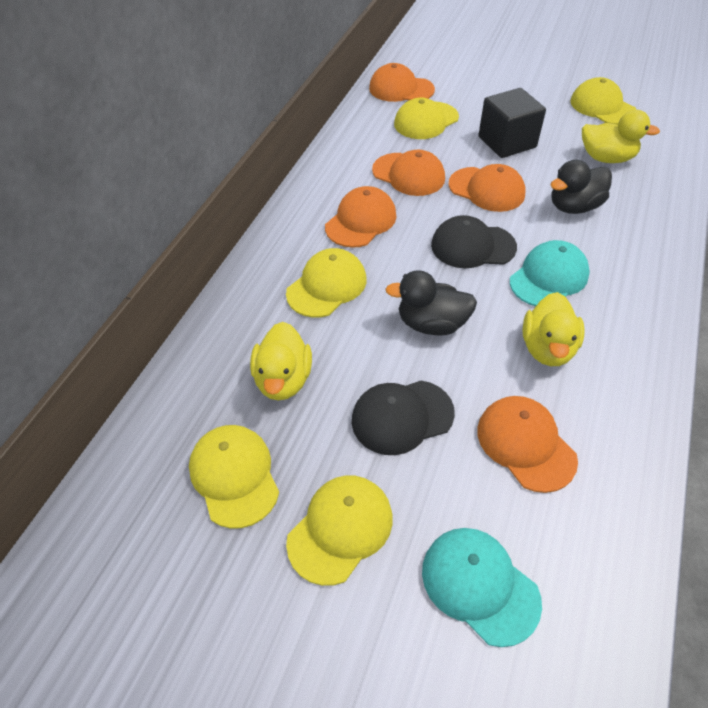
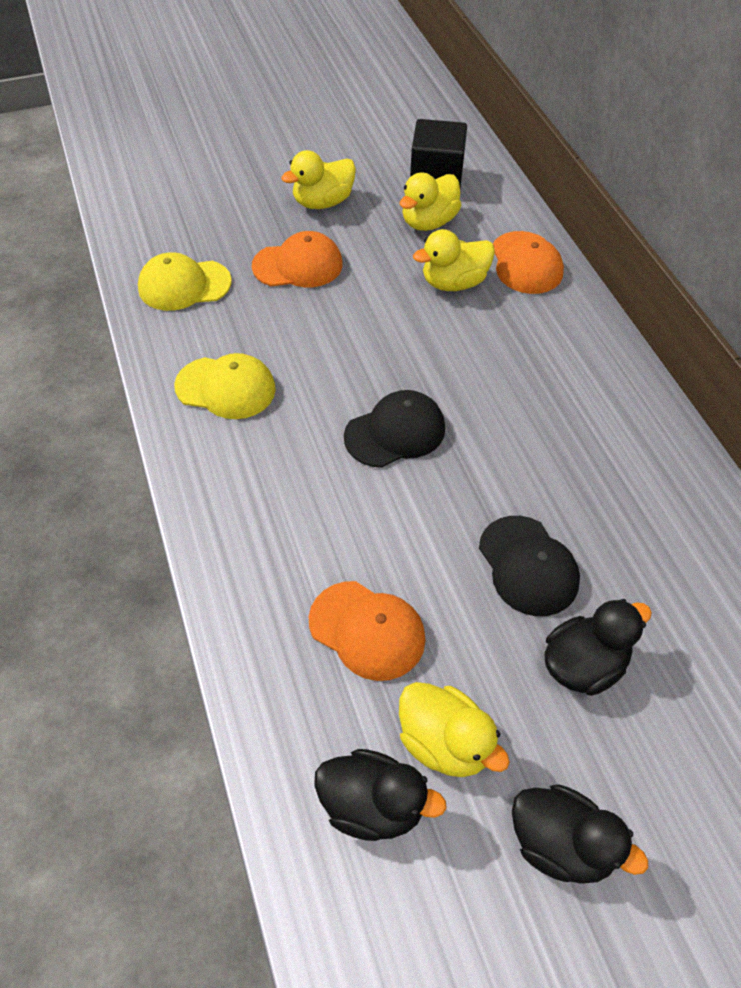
black duck: [385,270,477,336] [550,160,612,214] = 2 -> [314,749,447,841] [512,784,648,884] [544,599,652,696] = 3
orange cap: [325,186,396,248] [369,63,435,102] [372,150,445,196] [449,164,525,212] [477,396,578,493] = 5 -> [252,231,343,287] [309,581,426,681] [493,231,564,294] = 3
turquoise cap: [422,528,542,647] [510,240,590,306] = 2 -> none = 0
yellow cap: [189,425,279,529] [286,248,367,318] [286,475,393,586] [394,97,459,139] [570,77,637,125] = 5 -> [138,252,232,311] [174,353,276,419] = 2
yellow duck: [250,322,312,401] [522,292,585,366] [582,110,660,163] = 3 -> [281,150,356,209] [399,682,510,777] [400,172,461,231] [413,229,495,291] = 4

